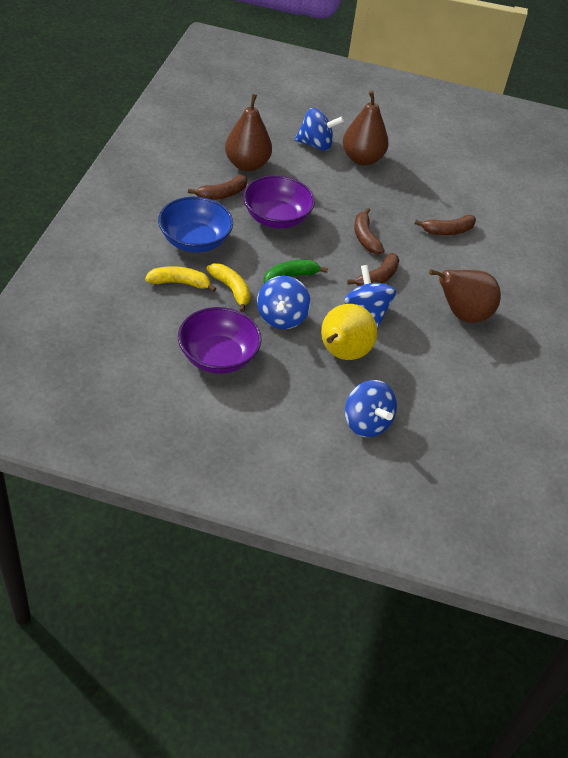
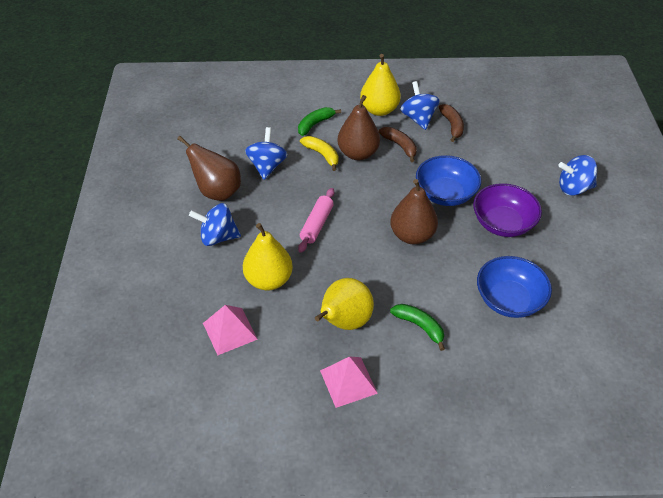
blue bowl: [158,197,233,252] = 1 -> [416,155,481,206] [477,256,552,318] = 2
brown banana: [188,175,248,200] [347,253,399,286] [354,208,385,254] [415,215,476,235] = 4 -> [379,127,417,162] [439,104,464,142] = 2
green banana: [263,259,328,284] = 1 -> [298,107,341,136] [390,304,445,351] = 2
pink pyramid: none = 0 -> [203,305,258,355] [320,357,378,408] = 2
pink rolling pin: none = 0 -> [298,188,334,253] = 1
purple bowl: [178,307,262,374] [243,175,315,229] = 2 -> [473,183,542,237] = 1
yellow banana: [145,266,216,292] [207,263,251,312] = 2 -> [300,136,338,171] = 1
yellow pear: [321,304,377,360] = 1 -> [243,223,293,290] [315,278,374,330] [360,54,401,116] = 3

